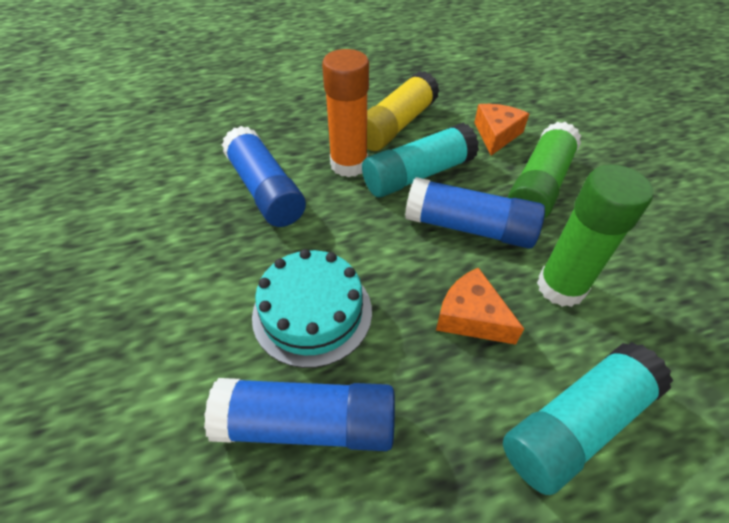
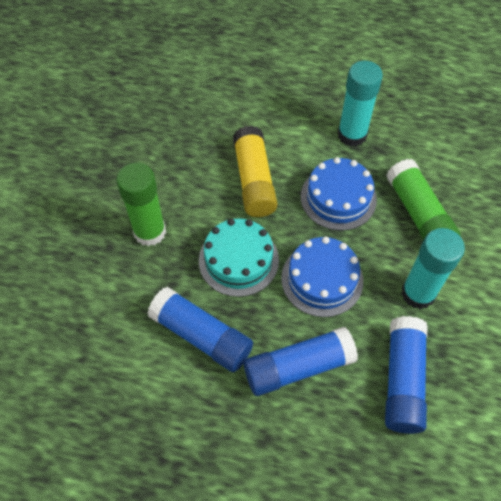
blue cake: none = 0 -> [281,237,363,317] [301,157,377,231] = 2
orange cheese: [436,268,524,345] [474,104,529,156] = 2 -> none = 0
orange glue stick: [322,49,369,177] = 1 -> none = 0

